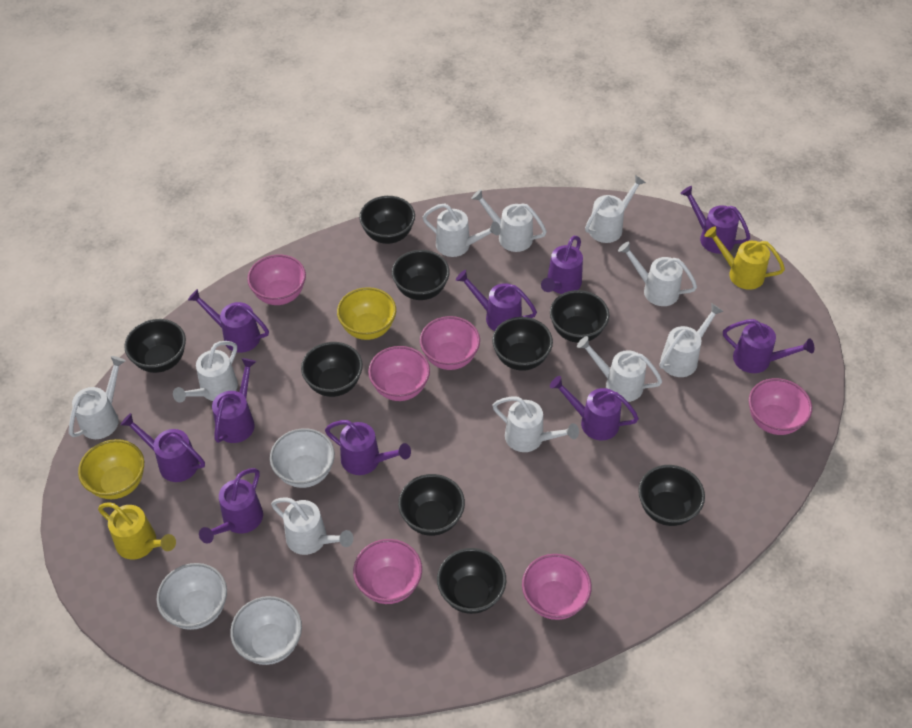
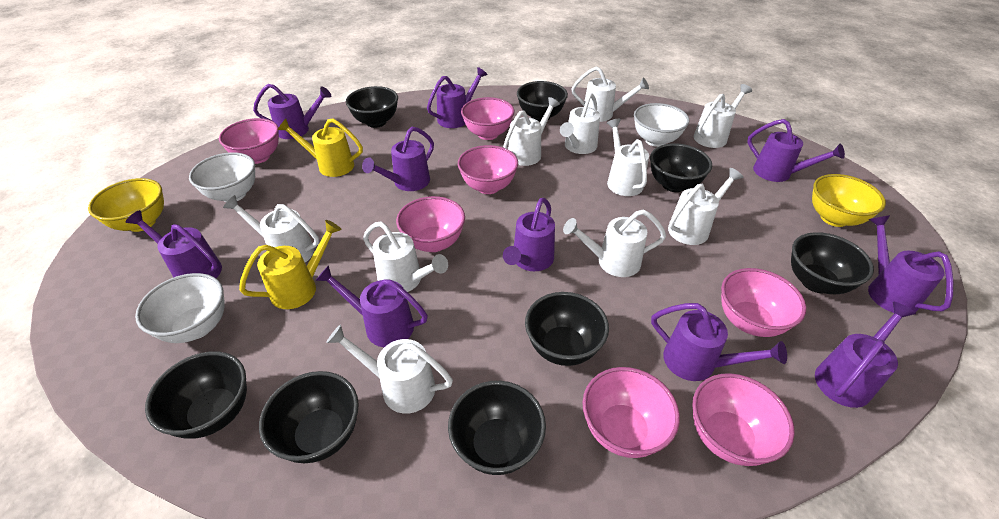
black bowl: [124,319,186,373] [301,342,363,397] [359,196,415,244] [392,250,450,300] [398,474,465,536] [437,548,506,614] [492,317,553,371] [550,290,609,343] [638,465,705,526] = 9 -> [145,351,247,439] [259,371,359,463] [346,86,398,128] [448,381,546,475] [517,81,568,122] [525,292,609,366] [650,143,712,192] [791,232,874,294] = 8
pink bowl: [247,255,306,305] [353,539,422,604] [368,346,430,401] [420,316,480,370] [522,554,592,620] [749,378,812,435] = 6 -> [219,118,279,164] [396,196,465,252] [458,145,518,194] [461,97,514,140] [583,367,680,458] [692,373,795,466] [721,268,806,337] = 7

